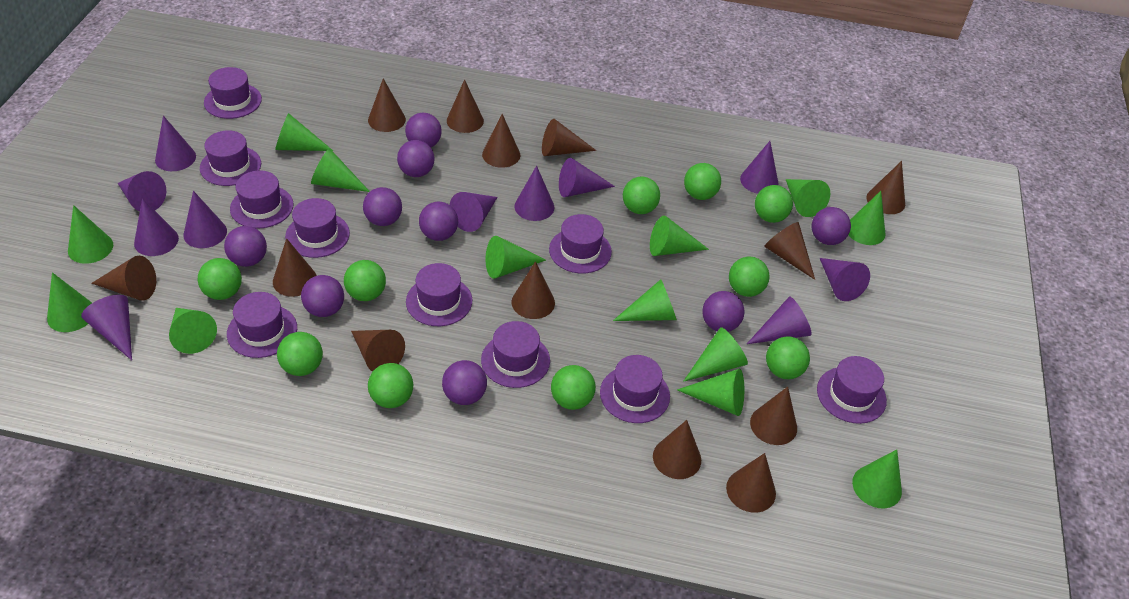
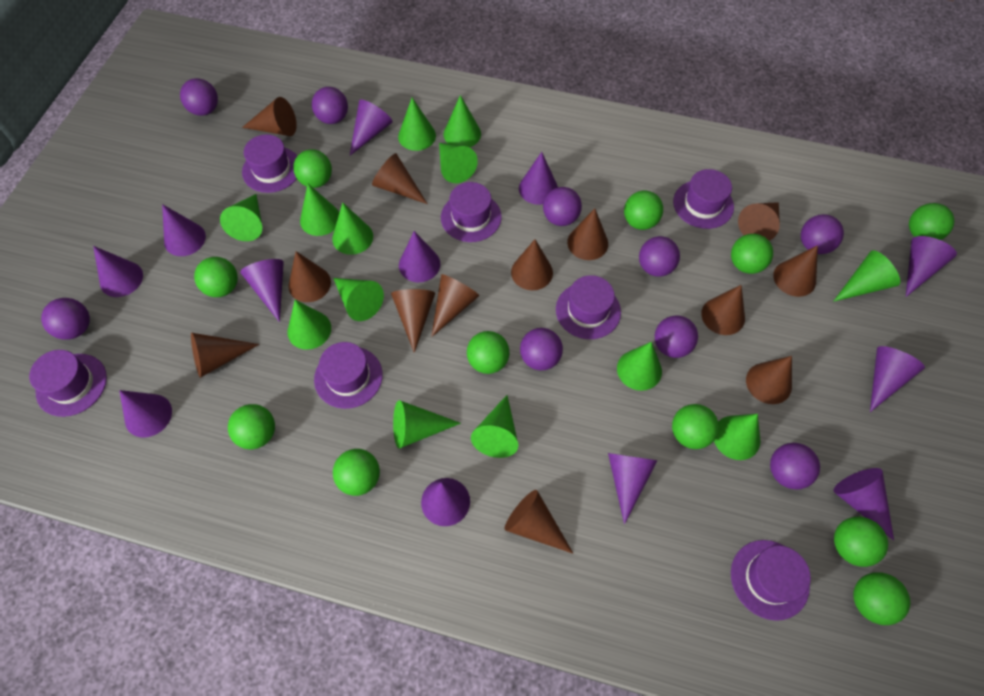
green ball: [198,258,242,300] [277,332,323,376] [344,260,386,301] [368,363,413,408] [551,365,596,410] [623,177,660,214] [684,163,721,200] [729,257,770,297] [755,185,793,223] [766,336,810,379] = 10 -> [194,257,238,297] [228,404,275,449] [293,150,332,188] [333,449,380,496] [467,331,510,374] [624,191,663,230] [672,404,719,449] [731,234,773,274] [834,517,888,567] [853,572,910,625] [909,203,955,240] = 11
purple cone: [81,295,132,360] [118,171,166,211] [134,198,179,256] [155,116,196,171] [183,191,227,248] [450,192,498,232] [515,166,554,221] [559,158,615,197] [740,141,778,194] [747,297,812,344] [820,258,870,301] = 11 -> [93,246,143,297] [119,390,172,437] [162,204,206,256] [240,259,284,322] [350,100,393,156] [399,231,440,282] [421,478,470,526] [519,152,558,205] [608,453,658,524] [833,468,894,540] [870,346,925,412] [906,236,957,297] = 12
purple hat: [200,130,261,186] [204,67,262,119] [227,292,297,358] [230,170,294,228] [285,198,350,258] [406,263,472,326] [481,321,550,388] [549,214,612,273] [600,355,670,423] [817,356,887,424] = 10 -> [29,350,107,417] [242,134,297,193] [314,342,383,409] [441,182,502,242] [556,275,621,339] [673,169,734,229] [731,540,811,621] = 7

